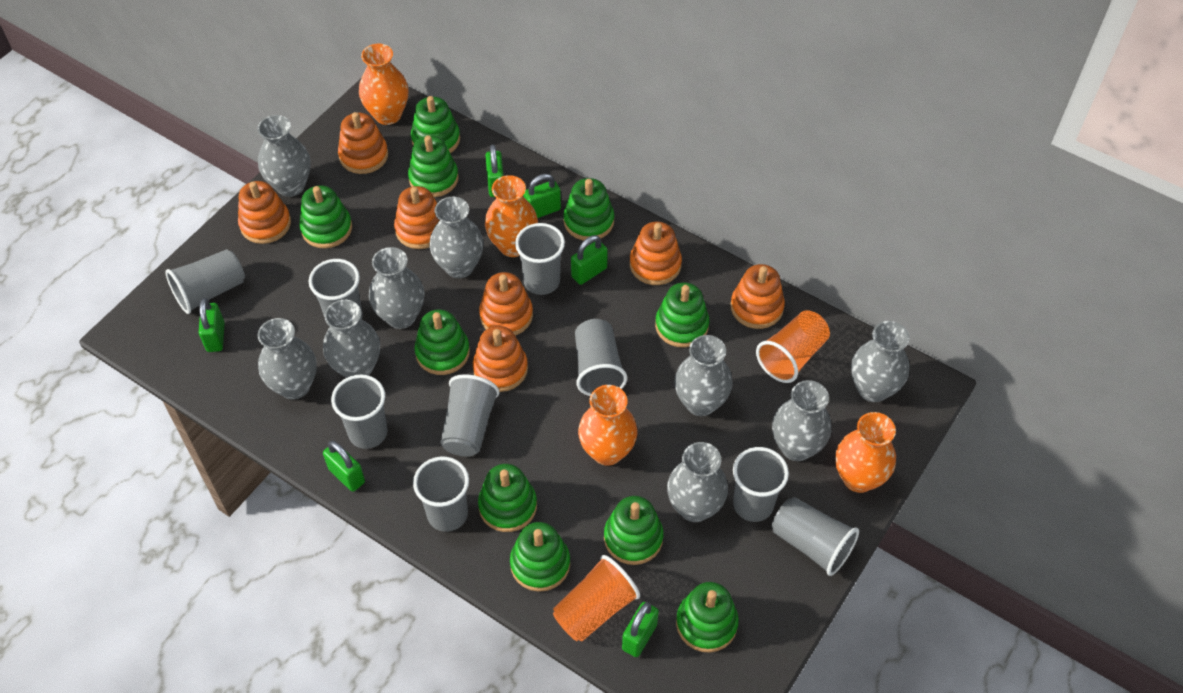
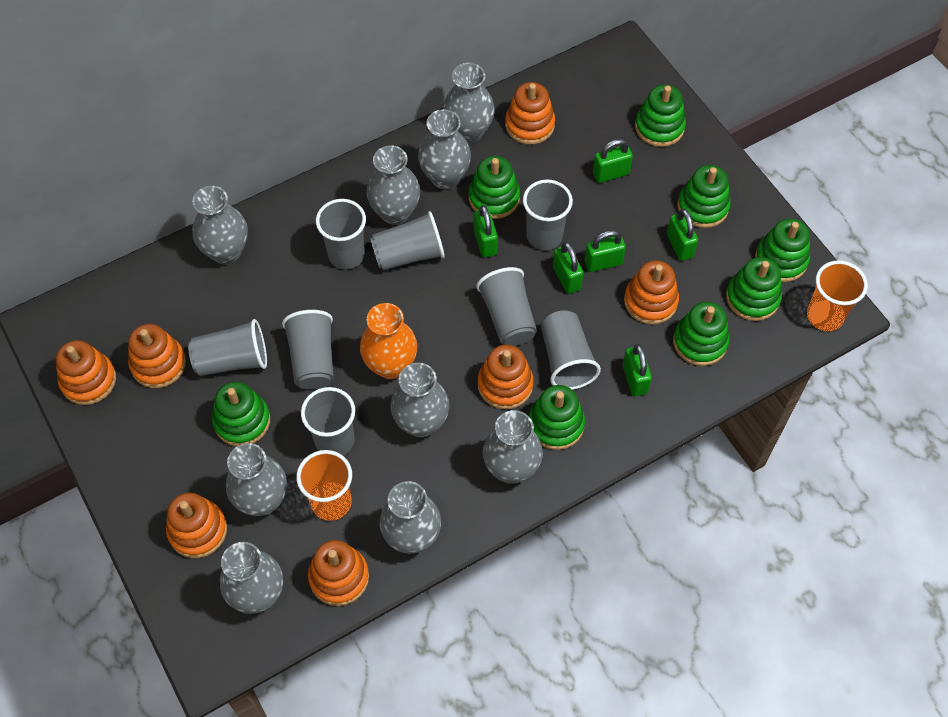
green stacking toy: [300,185,352,248] [408,135,459,197] [411,96,460,153] [414,310,470,375] [478,464,537,532] [510,522,570,592] [563,178,614,241] [604,496,663,565] [655,282,709,348] [676,582,739,653] = 10 -> [212,382,270,446] [469,156,520,219] [529,385,585,450] [635,84,686,147] [673,302,729,366] [677,165,731,228] [726,257,782,321] [755,218,810,282] = 8
grey cup: [165,249,245,314] [309,259,363,327] [331,375,388,449] [413,457,469,532] [440,374,499,457] [515,223,565,295] [575,319,627,396] [733,447,789,522] [772,497,859,576] = 9 -> [188,319,267,376] [282,310,334,390] [301,387,355,456] [316,199,366,269] [370,211,445,270] [476,267,537,346] [523,179,573,250] [541,310,601,390] = 8
orange vase: [359,44,409,125] [485,175,538,257] [578,385,637,466] [835,412,896,493] = 4 -> [360,303,417,379] = 1

